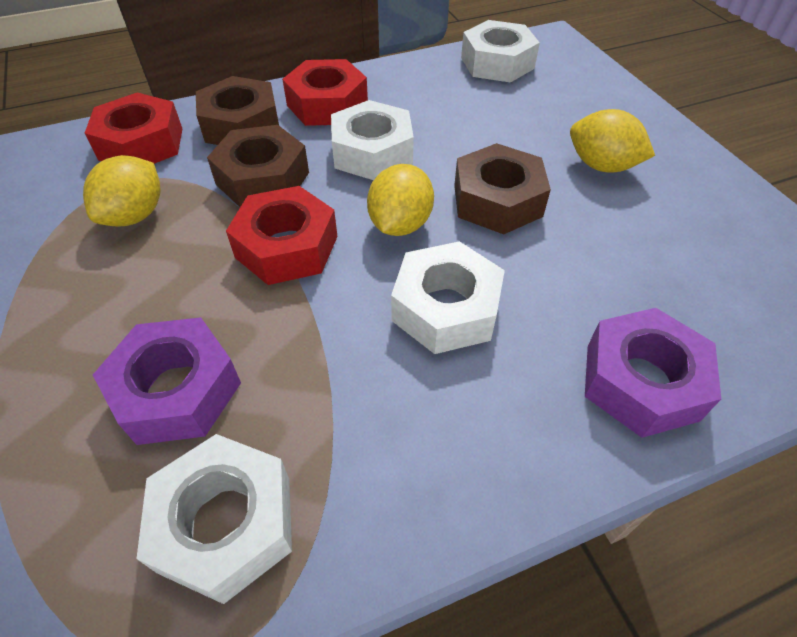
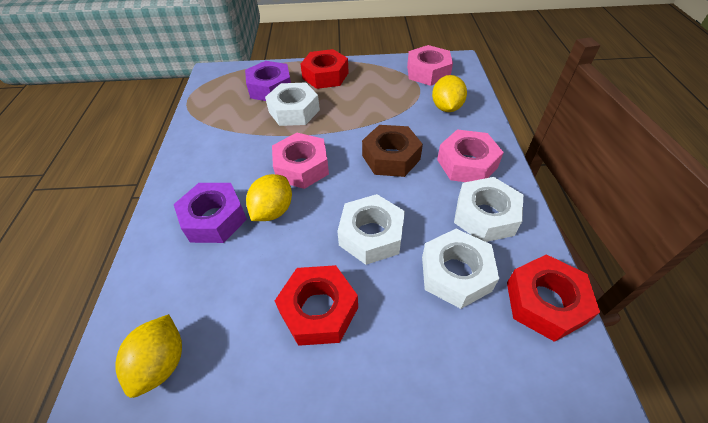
brown nut: [196,76,279,145] [207,125,309,207] [454,143,551,234] = 3 -> [362,125,423,177] = 1
pink nut: none = 0 -> [272,133,329,189] [407,45,453,86] [437,130,504,182] = 3

